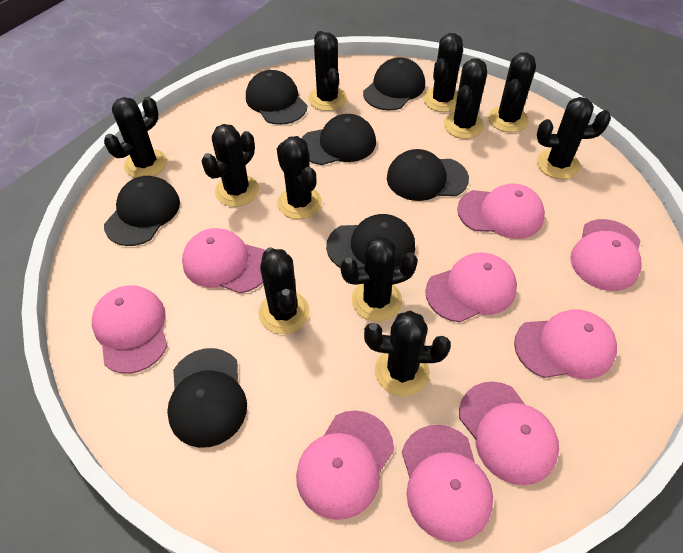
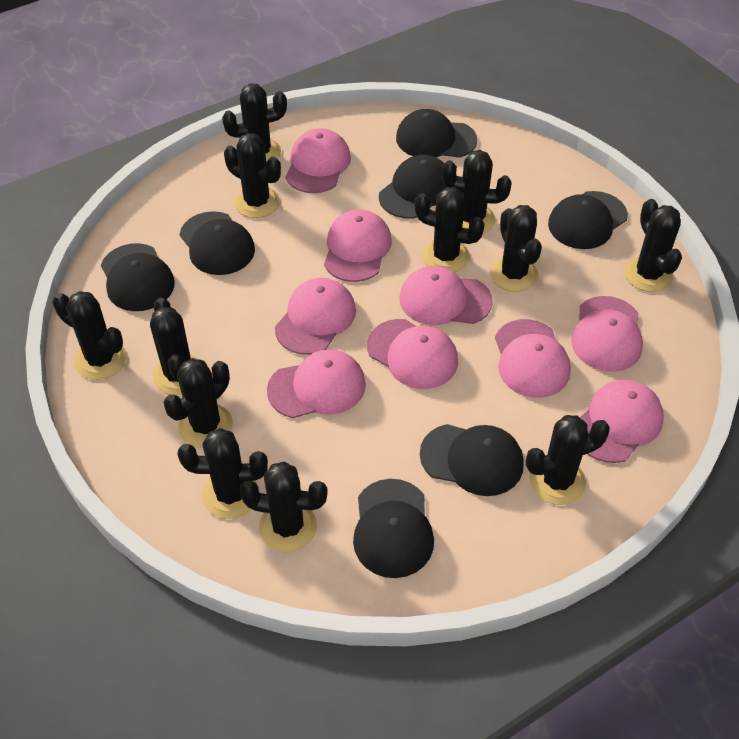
black cactus: [104,96,167,178] [201,124,259,207] [258,247,310,334] [277,136,322,219] [308,31,347,111] [340,236,418,322] [364,311,451,396] [423,33,463,112] [444,58,487,139] [488,52,536,133] [537,97,611,179] = 11 -> [53,291,127,380] [150,298,198,396] [164,358,233,448] [177,428,268,519] [222,83,287,162] [224,133,281,218] [240,462,328,552] [414,187,485,272] [442,150,512,234] [490,205,542,292] [526,415,610,505] [624,199,682,292] = 12

